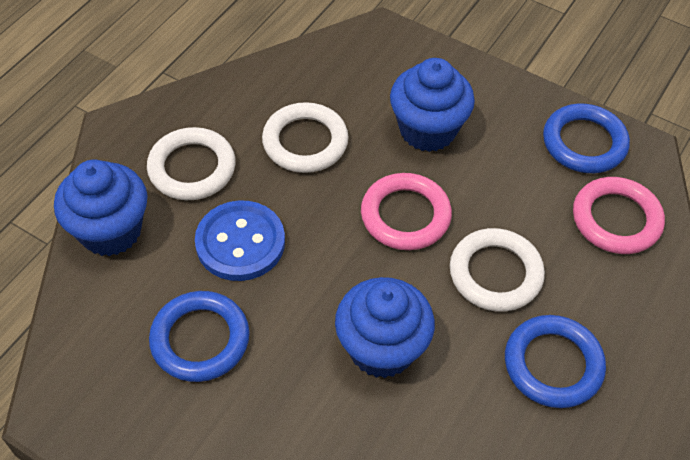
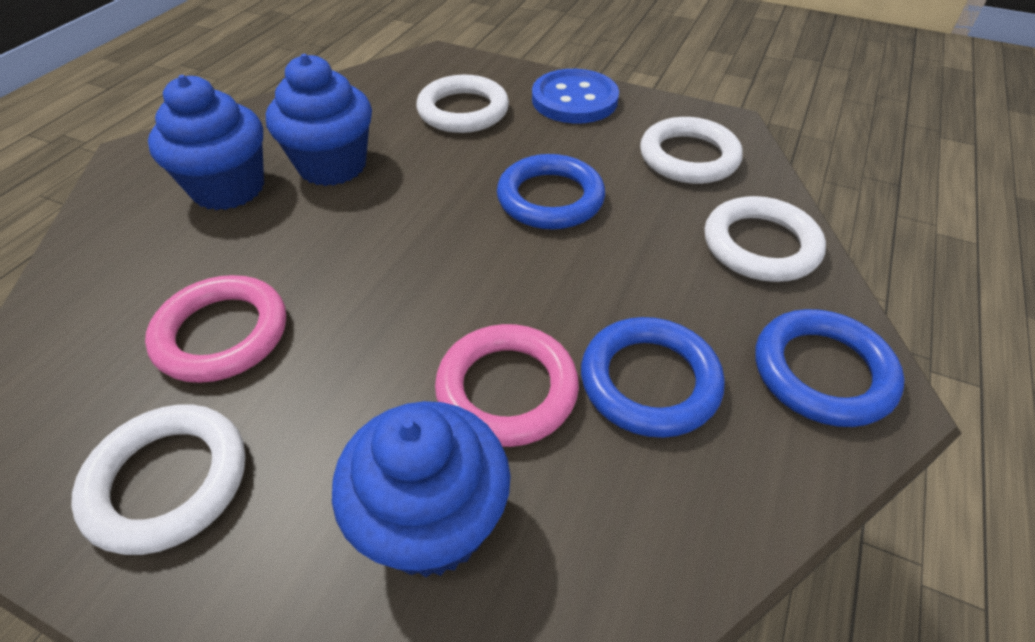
white ring: [147,127,236,200] [262,102,349,173] [450,228,545,312] = 3 -> [71,404,245,555] [416,75,509,133] [640,117,743,184] [704,196,826,282] = 4

